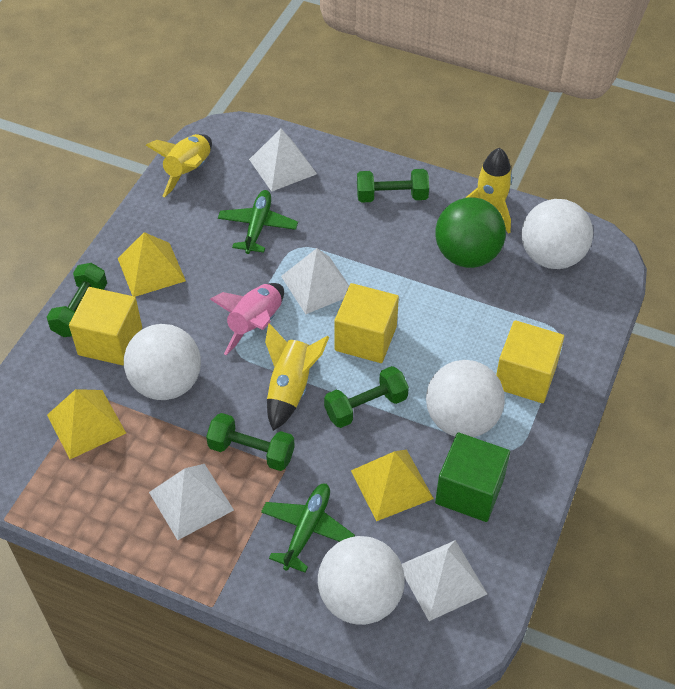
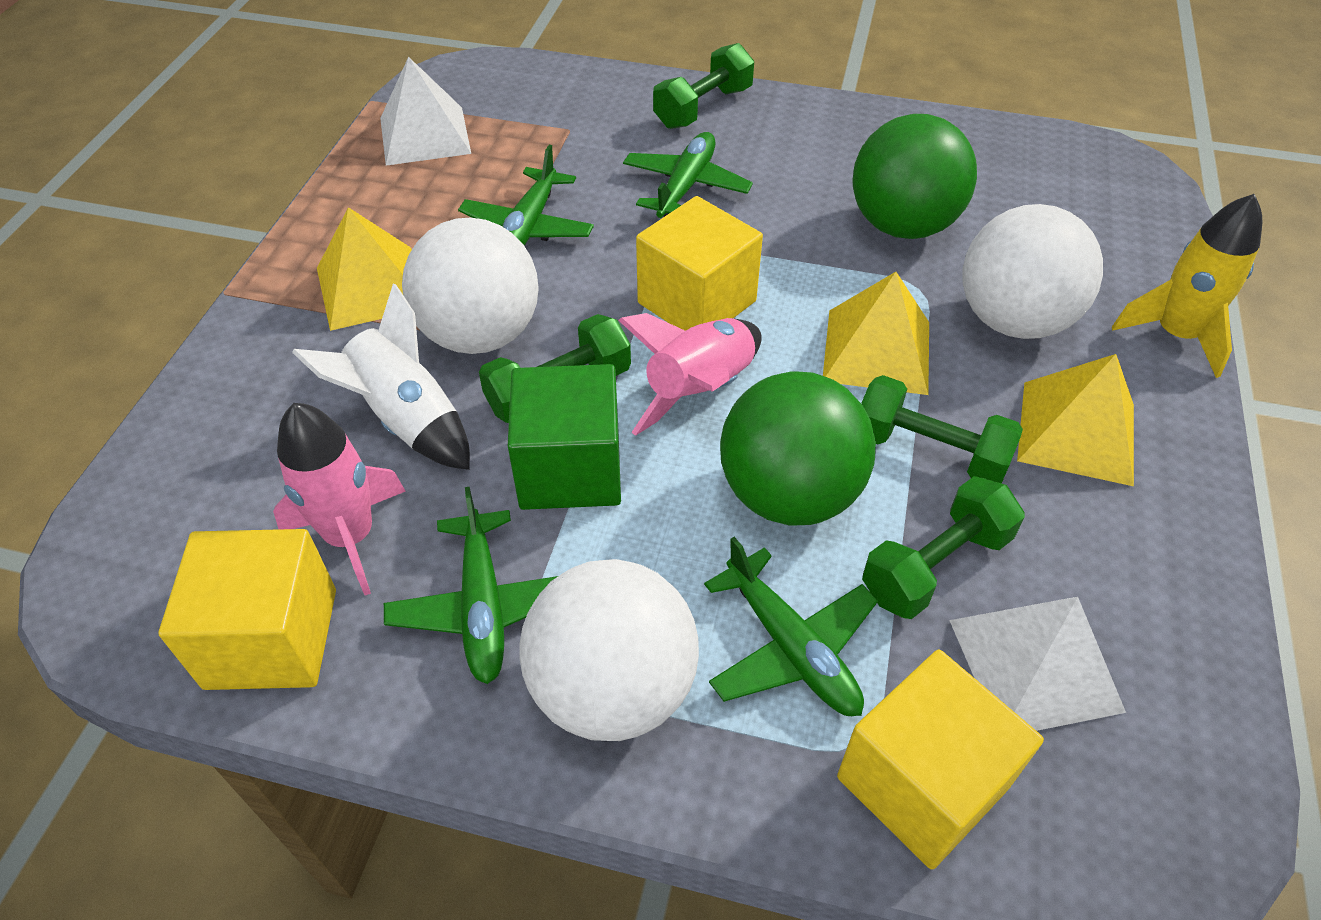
green ball: [435,197,506,268] = 1 -> [720,371,876,526] [852,114,977,239] = 2
green plane: [218,190,298,254] [261,484,355,572] = 2 -> [384,487,558,684] [458,145,594,246] [623,132,753,218] [704,537,878,716] = 4
pink rocket: [210,283,284,355] = 1 -> [273,403,406,595] [618,313,762,436] = 2
white ball: [124,324,201,400] [318,536,405,625] [426,360,505,437] [522,199,593,269] = 4 -> [402,218,539,354] [520,559,699,741] [963,204,1103,339] = 3
white pyramid: [149,464,234,540] [249,129,317,192] [281,248,349,314] [402,540,487,621] = 4 -> [380,57,471,166] [949,597,1126,731] = 2
white rocket: none = 0 -> [292,284,470,470] = 1
yellow rocket: [146,134,212,198] [265,324,329,431] [465,148,512,234] = 3 -> [1112,194,1262,378] = 1

